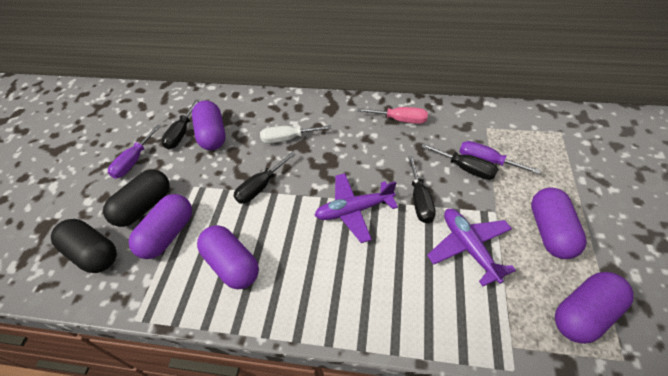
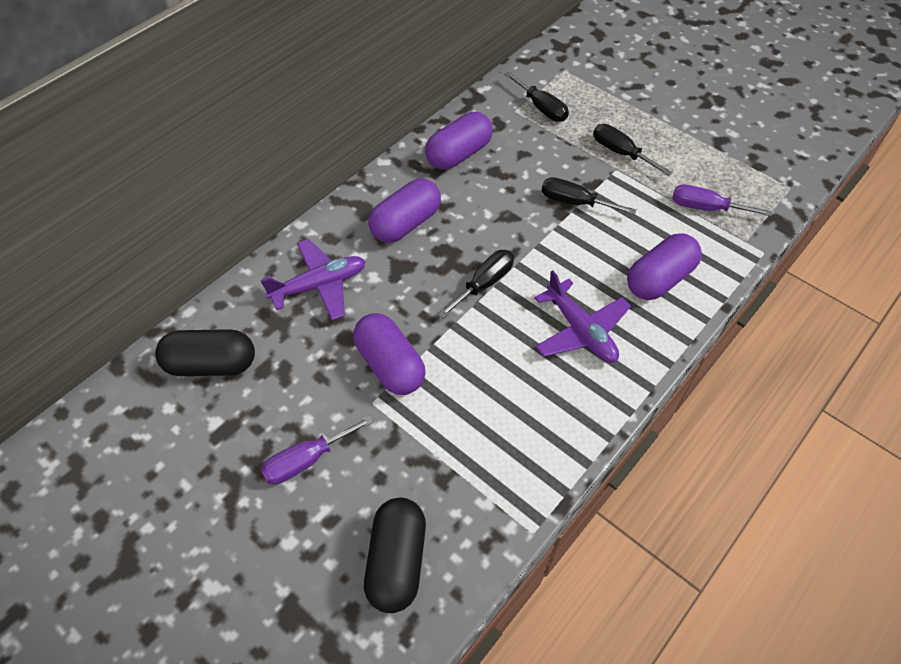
pink screwdriver: [357,107,428,124] = 1 -> none = 0
purple capsule: [129,194,192,259] [192,100,226,150] [197,225,259,289] [531,187,587,259] [555,272,634,344] = 5 -> [353,313,426,395] [368,178,441,243] [425,112,493,170] [627,233,702,300] = 4
white screwdriver: [260,125,332,144] = 1 -> none = 0

